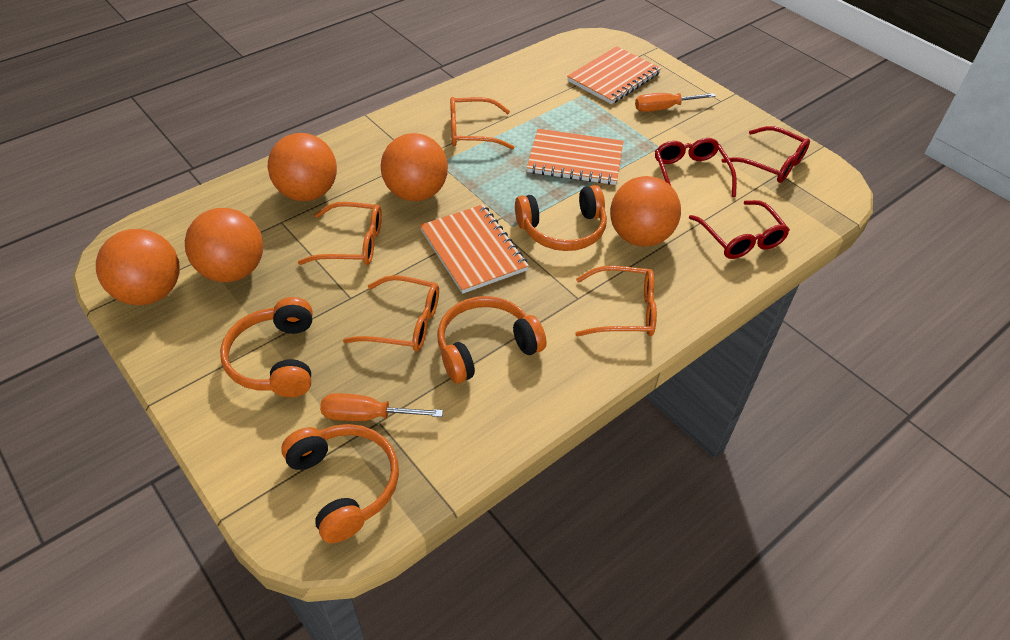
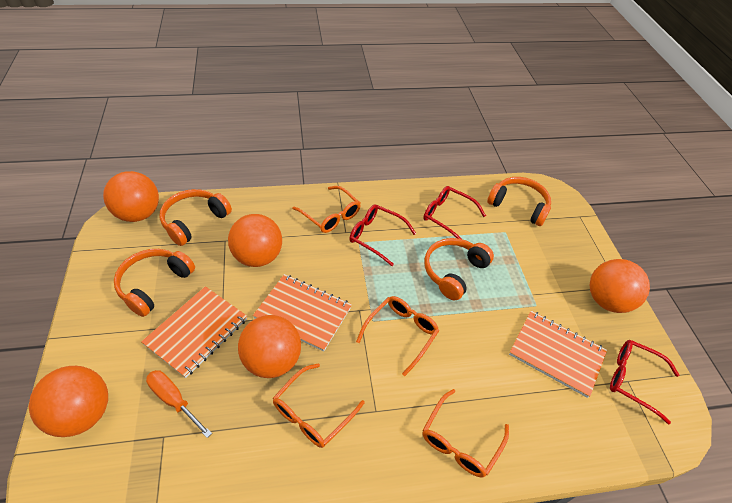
orange screwdriver: [320,393,443,421] [635,93,716,112] = 2 -> [146,370,212,438] = 1

